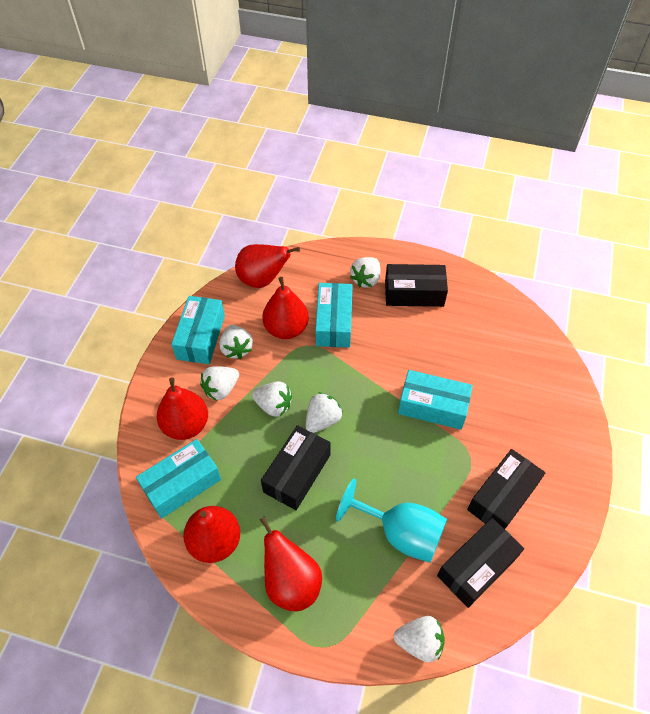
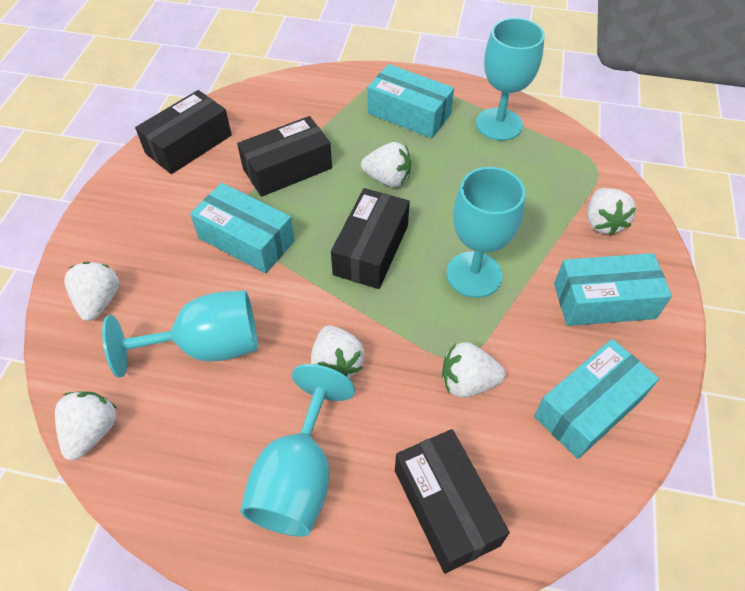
red pear: [157,377,208,440] [183,506,240,563] [235,244,300,288] [260,516,322,611] [262,277,309,339] = 5 -> none = 0
turquoise goblet: [336,478,447,563] = 1 -> [102,290,258,378] [240,364,355,537] [446,167,525,298] [476,18,545,141] = 4

